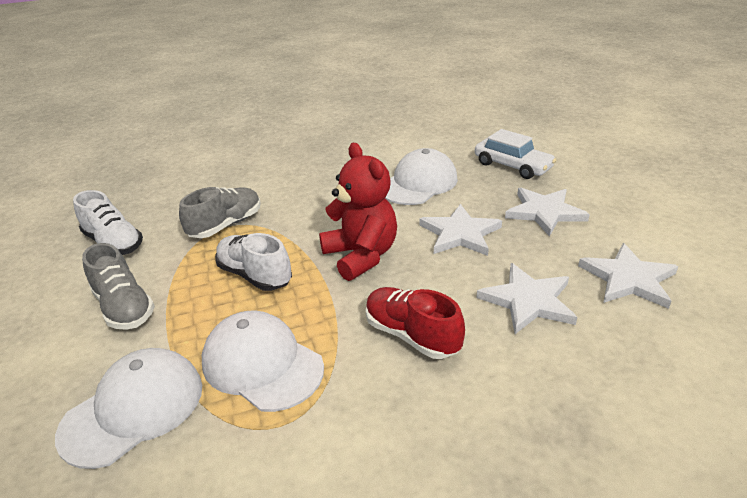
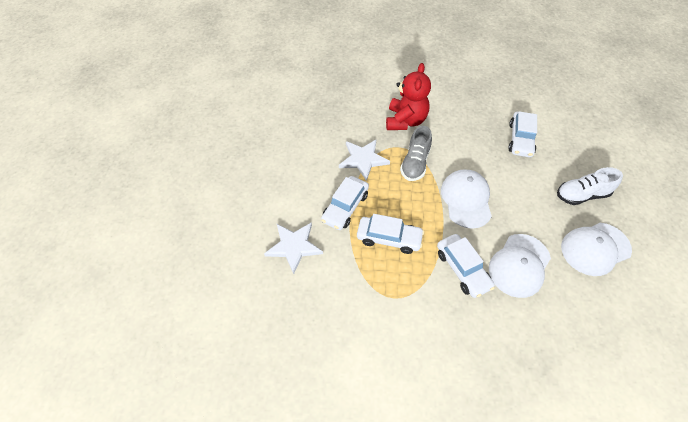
grey shoe: [82,243,155,330] [179,187,261,238] = 2 -> [400,126,432,181] = 1
red shoe: [366,287,465,359] = 1 -> none = 0
white car: [475,129,556,179] = 1 -> [321,176,369,230] [357,214,424,254] [437,234,495,298] [508,111,537,157] = 4
white shoe: [73,190,143,255] [215,233,292,291] = 2 -> [557,167,623,205] = 1
white star: [420,204,502,256] [476,263,578,334] [505,188,590,237] [578,243,678,309] = 4 -> [264,222,323,274] [339,140,390,181] = 2

